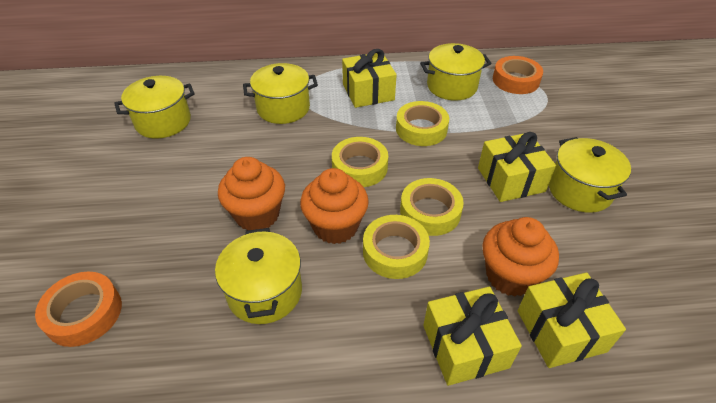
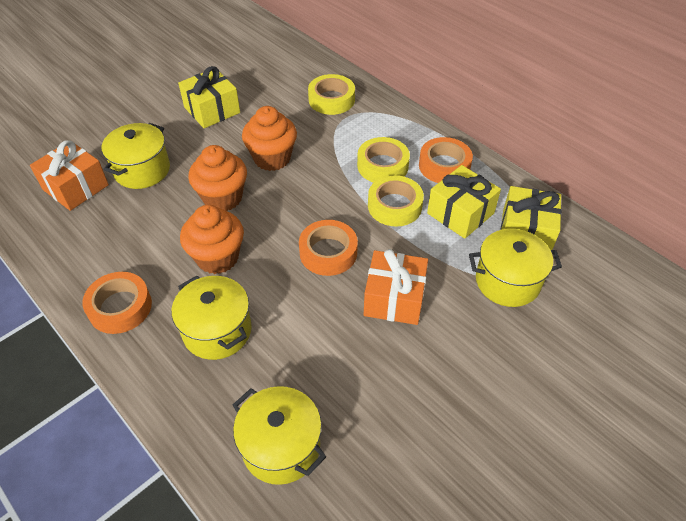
orange gift: none = 0 -> [30,140,109,211] [364,249,428,325] = 2
orange tape: [35,272,122,347] [493,56,543,94] = 2 -> [82,272,152,334] [299,220,358,276] [419,137,473,183] = 3
yellow gift: [342,49,397,108] [423,287,522,386] [478,132,556,202] [518,273,626,368] = 4 -> [178,66,240,128] [427,165,501,239] [501,186,562,250] = 3
yellow pot: [114,76,195,139] [215,228,302,324] [243,63,318,124] [420,43,492,101] [549,137,631,213] = 5 -> [102,123,170,189] [172,276,252,360] [233,386,326,485] [469,229,562,307] = 4
yellow tape: [332,137,388,187] [363,215,430,279] [396,101,449,146] [400,178,464,236] = 4 -> [308,74,355,115] [357,137,410,183] [368,175,424,226] = 3

